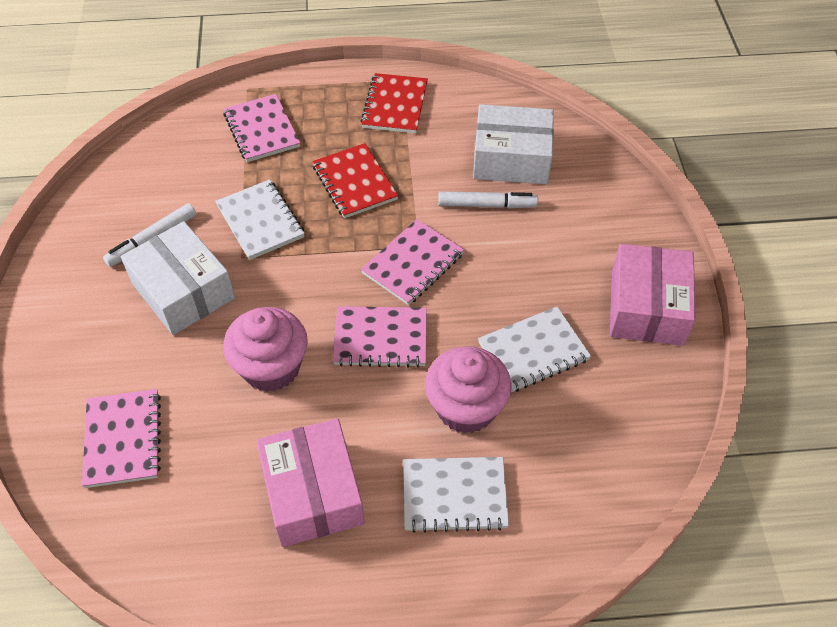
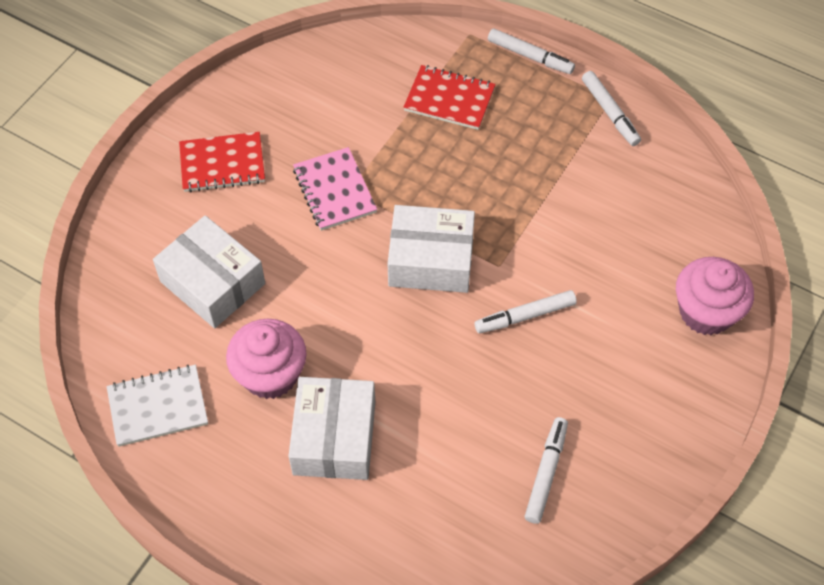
pink box: [257,418,365,547] [610,244,696,346] = 2 -> none = 0
pink notebook: [82,389,161,488] [223,94,300,162] [333,306,427,368] [361,219,464,305] = 4 -> [293,147,377,231] = 1
white box: [121,221,235,335] [473,104,554,184] = 2 -> [153,215,265,328] [289,377,375,480] [388,205,475,293] = 3
white marker: [103,203,196,267] [438,191,538,208] = 2 -> [475,290,577,333] [488,28,575,74] [525,417,568,524] [582,71,641,146] = 4
white notebook: [215,180,305,260] [403,457,509,533] [478,307,591,392] = 3 -> [107,365,208,447] = 1

